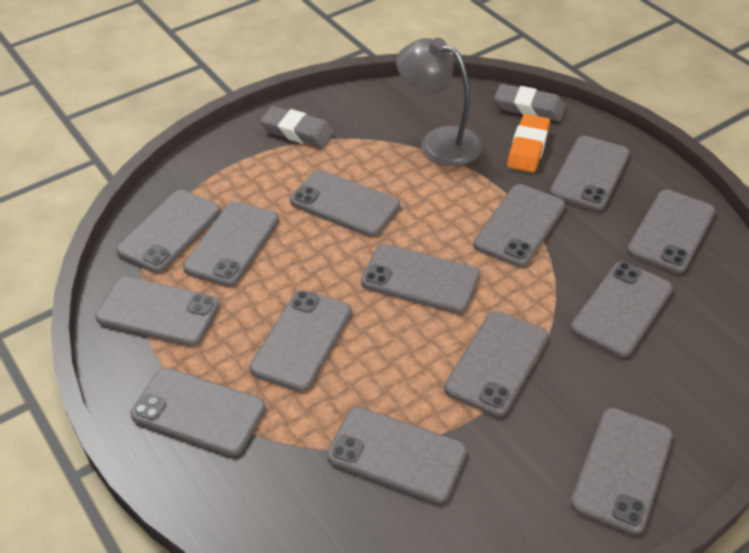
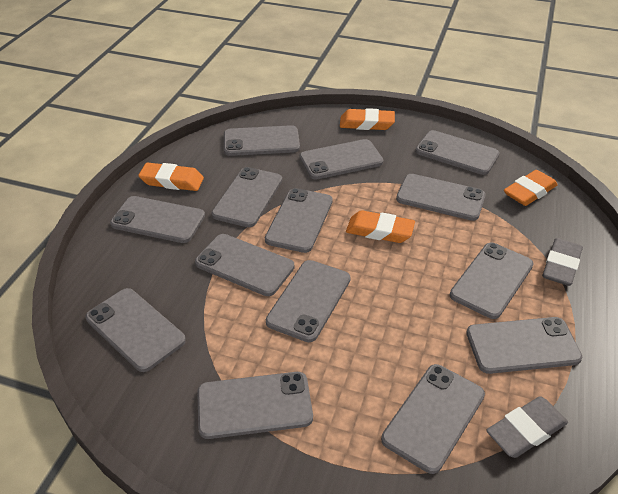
grey lamp: [396,38,482,166] = 1 -> none = 0
orange eraser: [507,114,550,173] = 1 -> [138,162,204,191] [340,108,395,130] [346,210,415,243] [504,170,558,206] = 4

